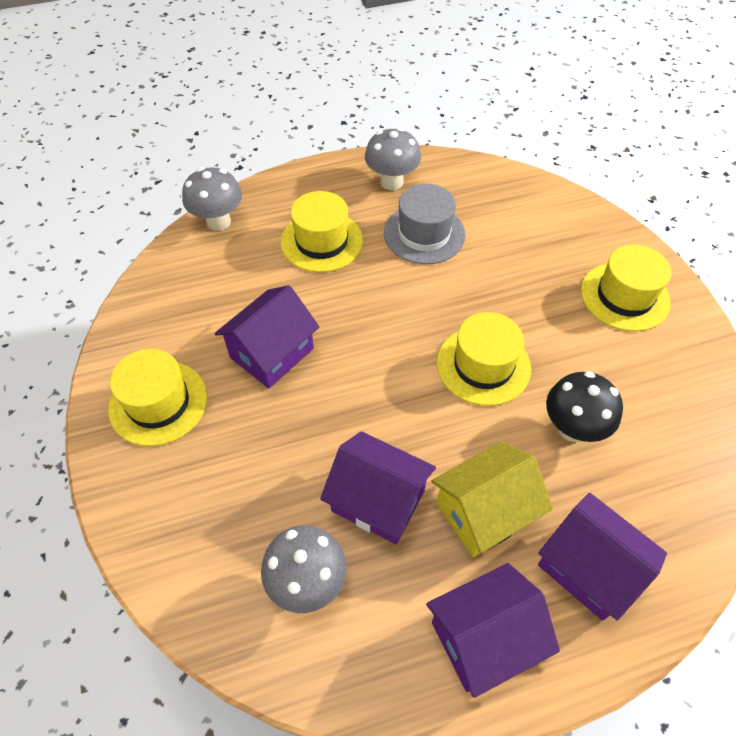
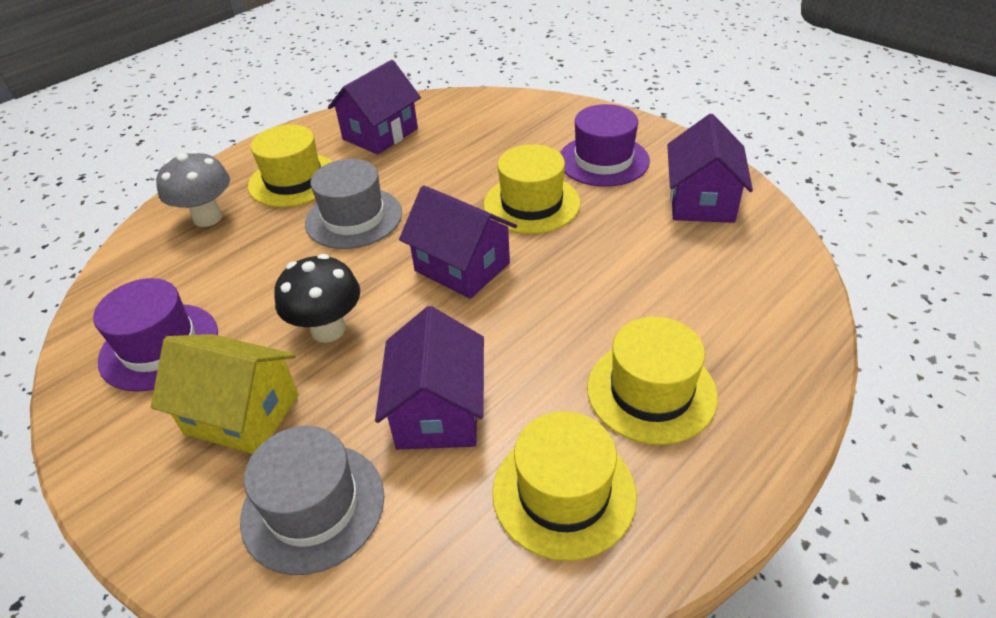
grey hat: [384,184,465,264] = 1 -> [240,426,384,575] [305,159,402,249] = 2
grey mushroom: [182,167,242,231] [261,526,347,613] [365,128,421,190] = 3 -> [156,150,230,227] = 1
purple hat: none = 0 -> [93,278,218,392] [560,104,650,187] = 2

